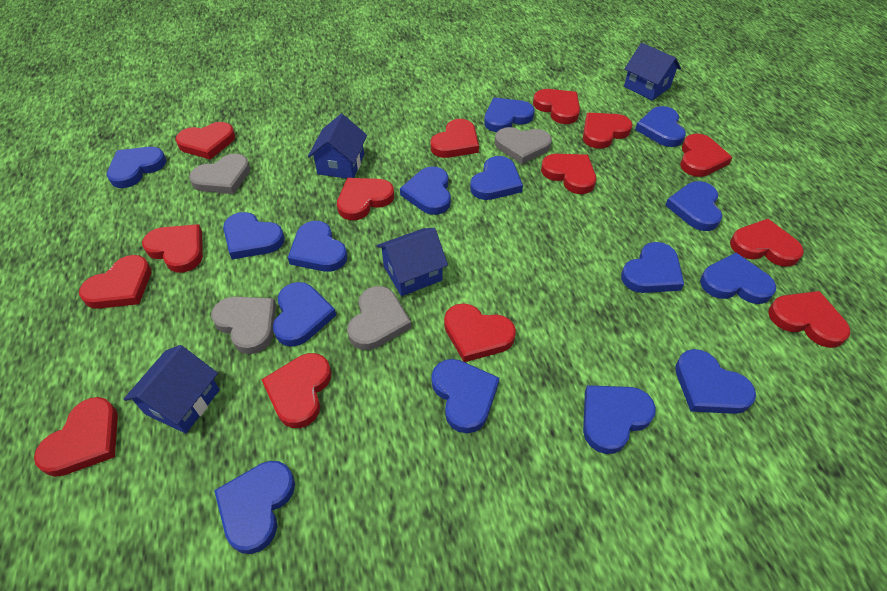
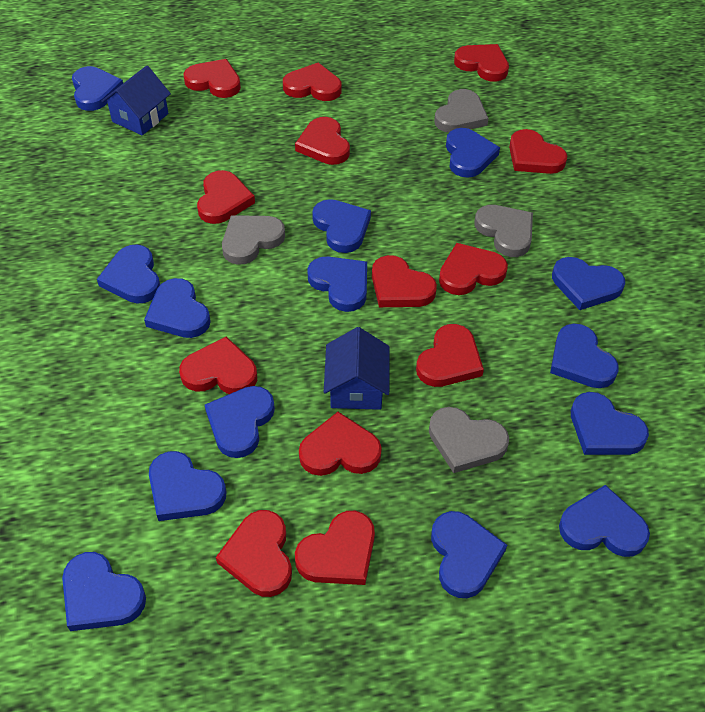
blue heart: [107,147,166,188] [214,461,295,554] [223,212,285,259] [273,282,336,347] [288,221,347,272] [400,167,451,215] [431,359,500,433] [470,156,523,200] [484,98,534,132] [583,385,656,454] [621,242,684,293] [635,106,686,147] [665,181,722,231] [675,349,756,414] [700,253,776,304] = 15 -> [62,552,146,631] [72,66,123,111] [97,244,160,304] [144,278,211,338] [149,451,227,521] [205,386,275,458] [307,257,367,312] [312,199,371,253] [431,511,507,598] [446,128,500,178] [550,324,619,388] [552,257,625,310] [559,485,650,557] [571,392,649,455] = 14
blue house: [124,345,220,433] [308,114,367,178] [376,228,448,296] [624,43,681,101] = 4 -> [101,65,171,135] [324,327,390,410] = 2
red heart: [34,397,118,477] [79,255,151,309] [142,224,203,273] [175,122,235,160] [261,353,331,428] [337,178,394,220] [431,119,479,158] [444,303,516,362] [533,89,580,124] [541,154,596,194] [583,113,633,149] [680,134,733,177] [730,219,804,267] [768,291,850,348] = 14 -> [179,336,257,394] [183,59,241,98] [197,170,255,224] [216,510,292,597] [283,63,342,101] [295,117,350,165] [295,511,375,585] [299,412,382,476] [372,255,437,307] [416,324,484,387] [439,243,508,295] [454,44,509,82] [509,129,567,174] = 13

